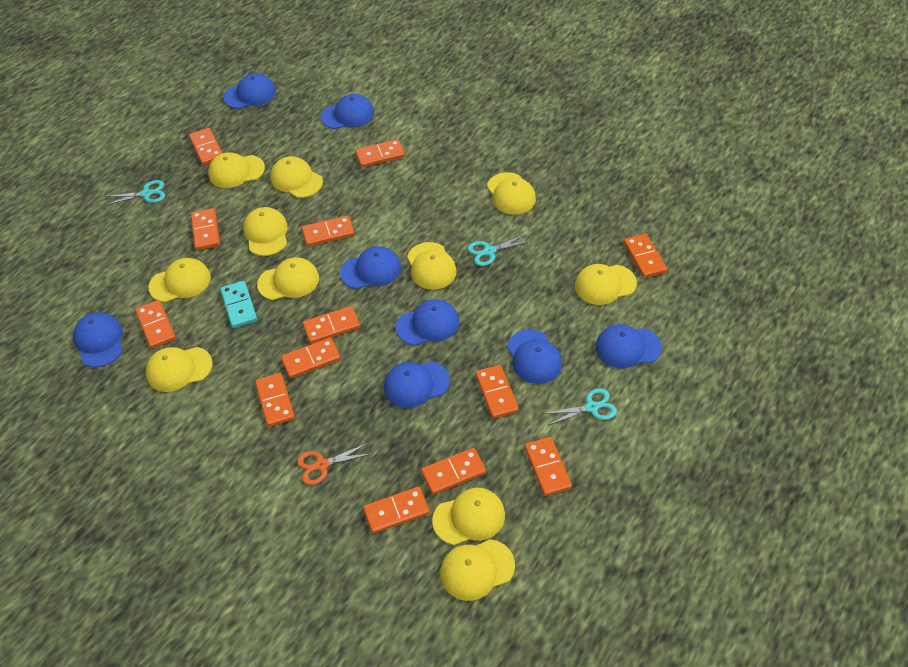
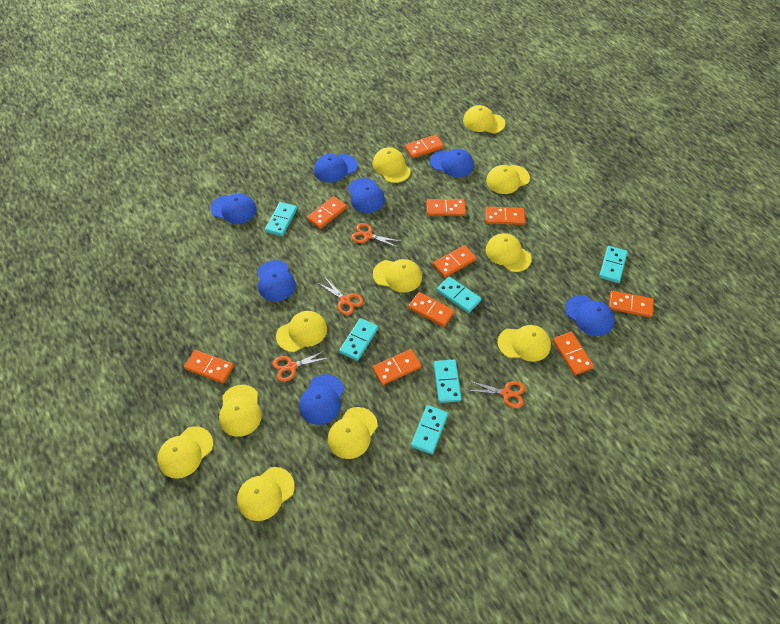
blue cap: [73,312,123,367] [223,73,276,109] [320,94,374,129] [340,246,401,289] [384,361,450,408] [396,299,459,346] [507,329,562,384] [595,324,662,368] = 8 -> [210,193,256,224] [257,260,296,301] [299,374,344,425] [314,154,357,183] [348,178,385,213] [430,149,474,177] [565,295,615,336] = 7
orange domino: [135,300,176,348] [189,128,222,165] [191,208,220,250] [255,373,295,427] [281,338,341,378] [302,216,355,247] [302,306,360,344] [355,139,405,167] [363,487,429,534] [421,448,486,495] [475,365,519,418] [525,437,572,496] [624,233,667,278] = 13 -> [184,350,234,383] [307,196,347,229] [372,349,422,385] [405,135,444,158] [408,292,455,327] [426,199,466,216] [433,245,476,278] [485,207,525,225] [553,332,594,375] [609,291,654,317] = 10
orange scissors: [297,443,373,485] = 1 -> [272,350,329,382] [317,278,364,315] [351,223,399,248] [466,381,525,408] = 4
turquoise domino: [220,281,257,328] = 1 -> [265,202,297,236] [339,318,378,361] [411,405,448,454] [434,360,462,403] [437,276,481,313] [599,246,628,283] = 6
turquoise scissors: [104,180,165,205] [468,233,532,266] [543,388,617,425] = 3 -> none = 0

